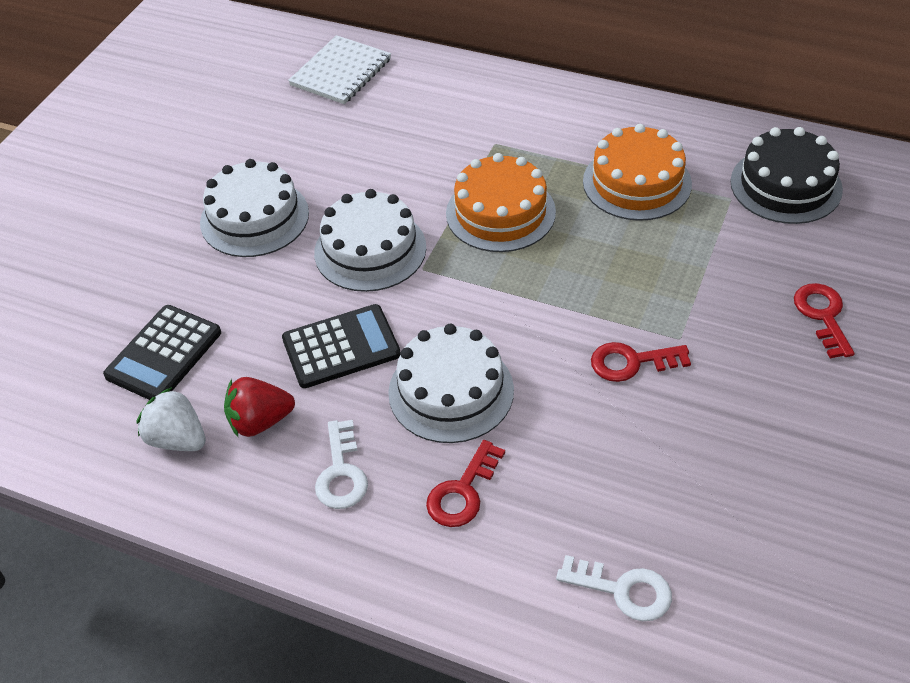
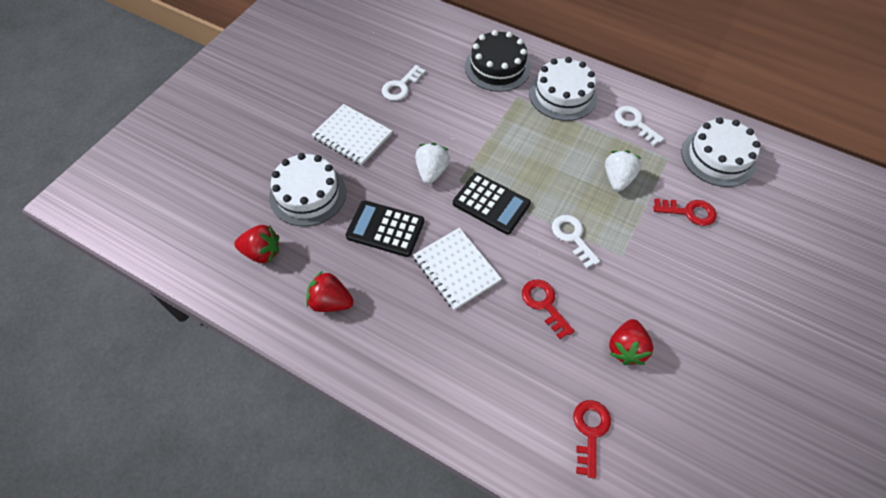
orange cake: [446,153,556,252] [583,124,692,221] = 2 -> none = 0
red strawberry: [224,377,295,437] = 1 -> [234,225,279,263] [306,271,354,312] [609,319,653,365] = 3
white key: [315,420,368,509] [556,555,672,621] = 2 -> [382,65,426,101] [552,215,600,268] [615,106,664,146] = 3
white notebook: [288,35,391,104] = 1 -> [311,104,392,165] [413,228,502,310] = 2
white strawberry: [136,387,206,451] = 1 -> [415,143,450,184] [605,150,641,191] = 2

